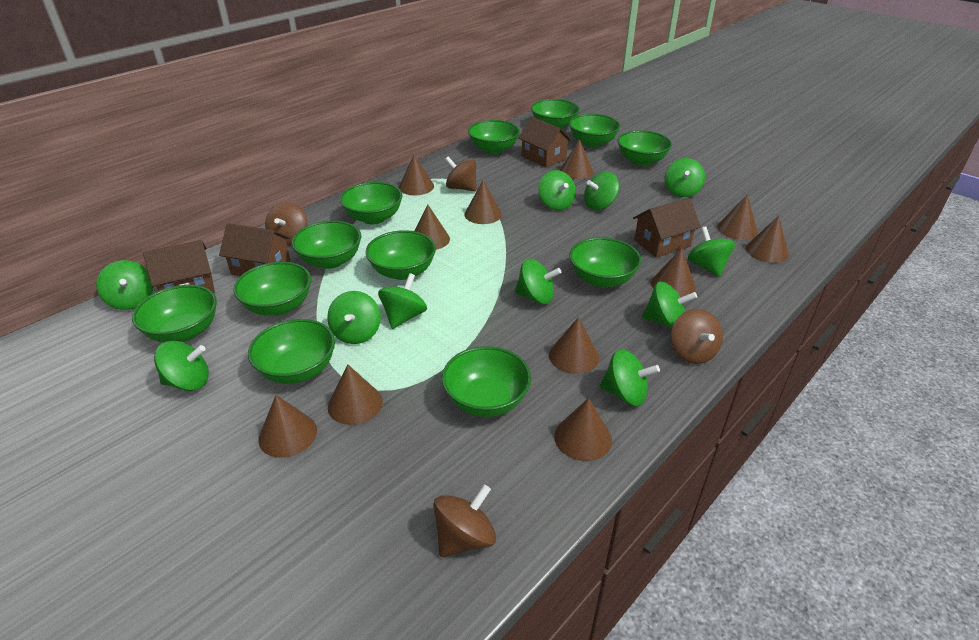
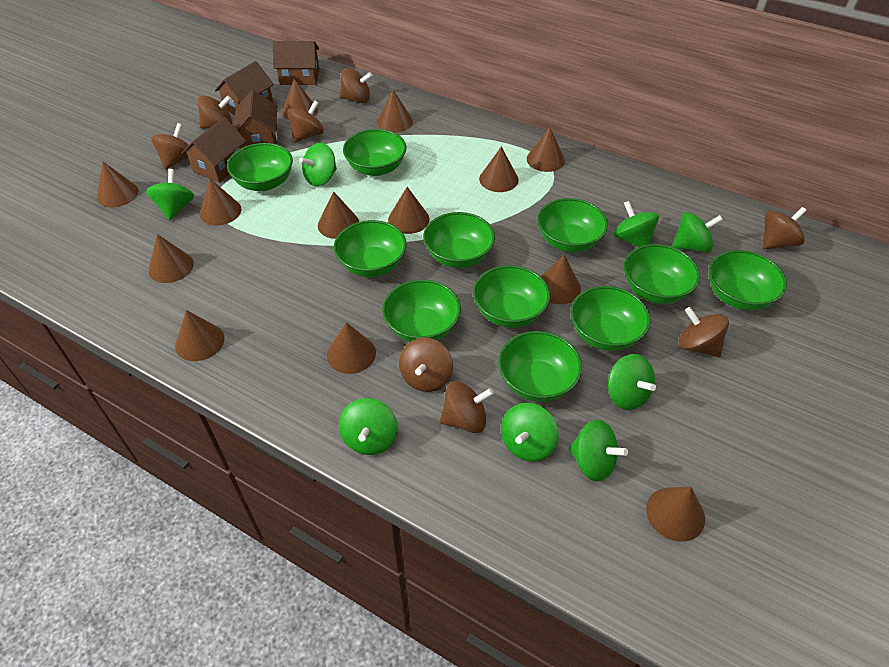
brown cone: [258,395,317,458] [328,364,383,425] [399,155,434,195] [414,204,450,250] [464,181,502,224] [549,317,599,374] [554,398,612,461] [560,139,594,179] [651,248,696,297] [717,195,758,240] [746,216,789,263] = 11 -> [97,161,139,207] [148,234,194,283] [175,310,225,361] [200,179,241,225] [282,79,318,120] [318,191,360,239] [327,322,376,374] [377,90,413,132] [388,187,430,234] [479,146,519,192] [527,127,565,172] [541,255,581,304] [646,487,705,542] = 13
brown spinning top: [265,202,308,246] [433,484,496,557] [445,157,477,191] [671,309,723,364] = 4 -> [151,123,188,170] [198,95,232,129] [287,100,324,142] [339,68,373,103] [399,337,453,392] [440,381,494,433] [679,307,729,357] [763,207,807,249] = 8
green bowl: [132,285,217,343] [233,262,311,316] [248,319,335,384] [292,221,361,269] [340,182,403,224] [365,230,436,280] [442,346,531,417] [468,120,520,154] [531,99,580,129] [569,114,620,147] [569,237,641,288] [618,130,672,166] = 12 -> [227,143,293,191] [334,220,407,277] [343,129,407,176] [382,280,461,342] [423,212,495,268] [473,265,550,328] [498,331,582,402] [537,198,608,252] [570,286,651,351] [624,244,700,304] [709,250,787,311] = 11
green spinning top: [96,260,153,310] [154,341,209,391] [327,291,381,344] [378,273,427,329] [515,259,561,305] [538,170,576,210] [584,172,619,210] [600,349,660,406] [642,282,697,329] [665,158,705,197] [688,226,735,277] = 11 -> [146,169,194,220] [299,143,337,186] [339,398,398,455] [501,403,559,462] [569,420,628,482] [608,354,656,410] [614,201,659,247] [672,212,723,253] = 8

